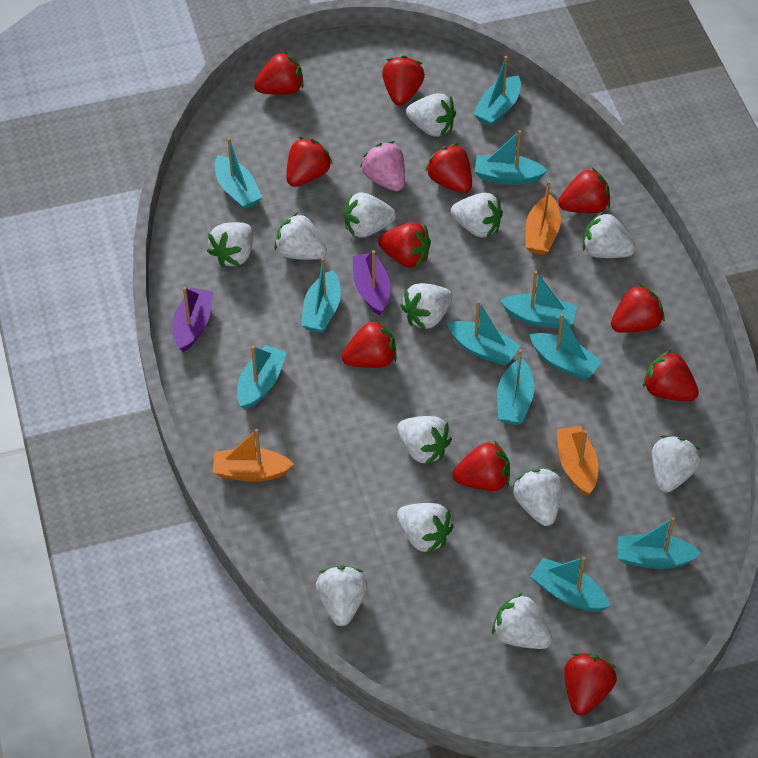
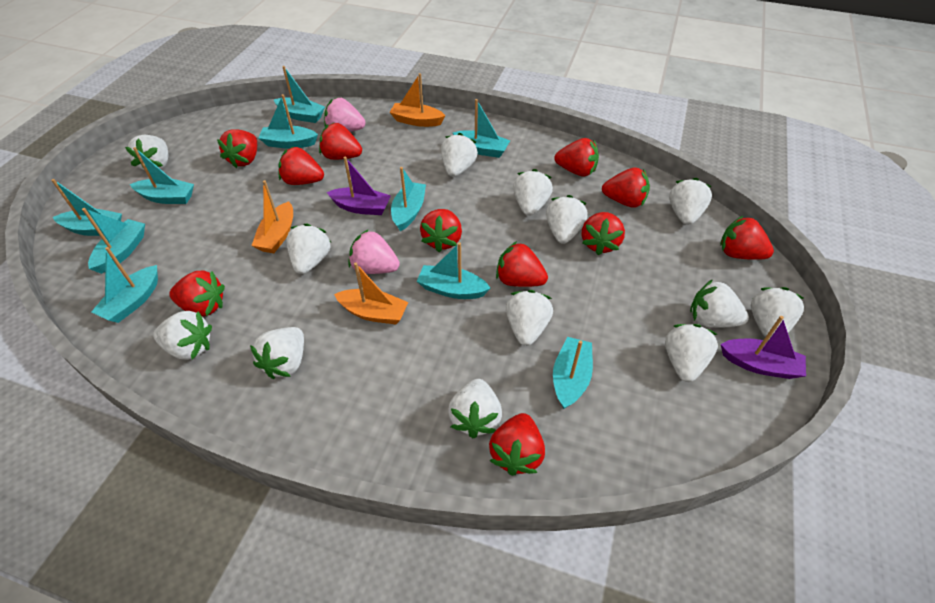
pink strawberry: [360,141,405,191] = 1 -> [324,98,366,132] [348,230,400,274] = 2
turquoise boat: [215,138,262,210] [237,345,287,410] [301,258,341,333] [447,300,521,365] [473,56,521,127] [475,130,548,185] [497,349,534,425] [500,271,577,329] [530,313,602,380] [530,557,610,612] [618,517,701,569] = 11 -> [51,179,122,236] [82,208,145,274] [91,247,158,323] [130,147,194,204] [258,94,318,149] [273,66,325,123] [391,167,426,231] [417,242,490,299] [453,99,510,158] [553,337,593,409] = 10

